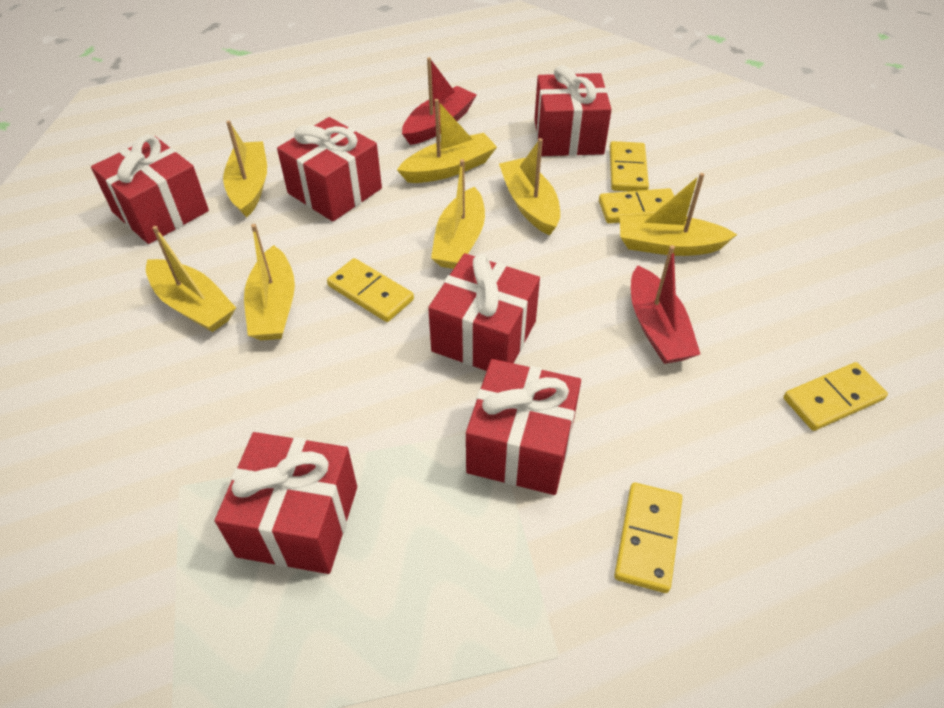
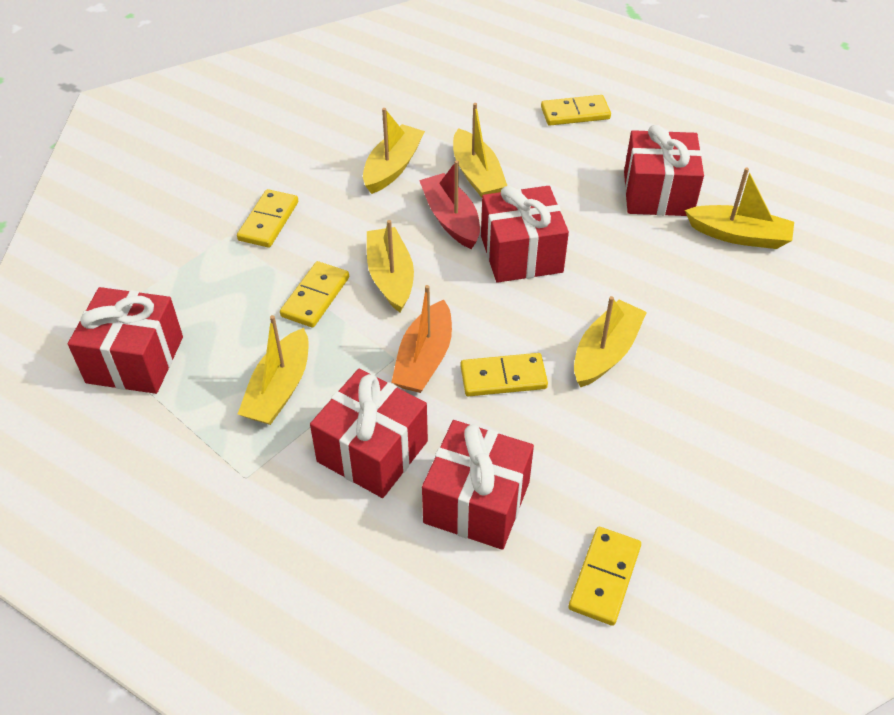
orange boat: none = 0 -> [391,285,452,393] = 1
red boat: [402,57,477,145] [631,245,700,364] = 2 -> [419,160,480,249] = 1
red gift: [91,135,209,244] [215,432,357,574] [277,117,382,222] [428,253,540,371] [466,359,581,495] [534,65,612,156] = 6 -> [68,287,183,394] [310,369,428,498] [422,420,534,550] [481,186,569,283] [624,125,704,216] = 5
yellow boat: [146,226,236,332] [223,120,267,218] [244,224,295,340] [397,99,497,183] [431,159,485,269] [499,138,560,235] [620,173,737,256] = 7 -> [238,315,309,425] [363,108,425,194] [367,220,414,312] [453,103,507,198] [574,296,647,387] [685,168,794,249] = 6

